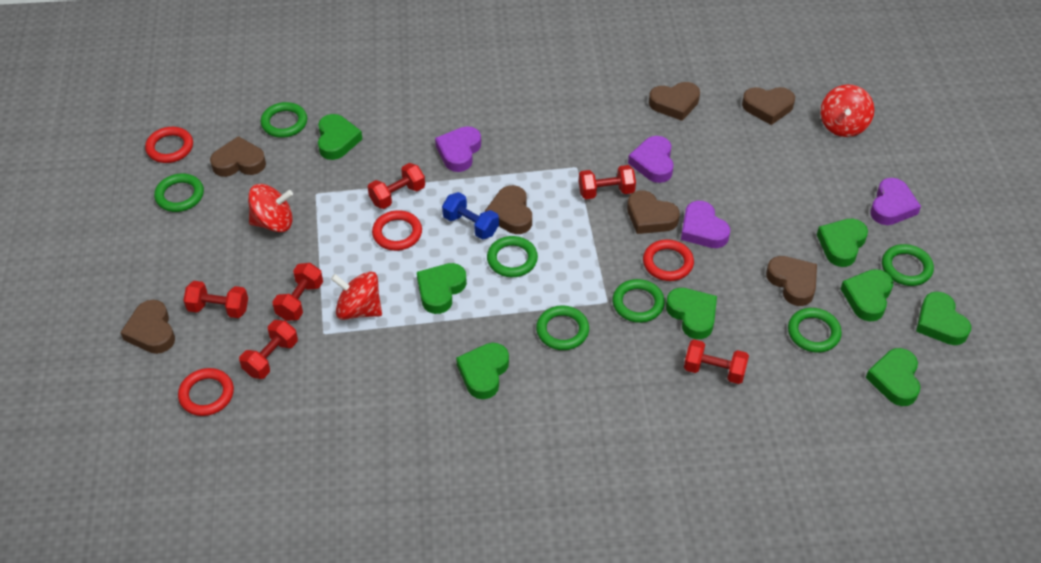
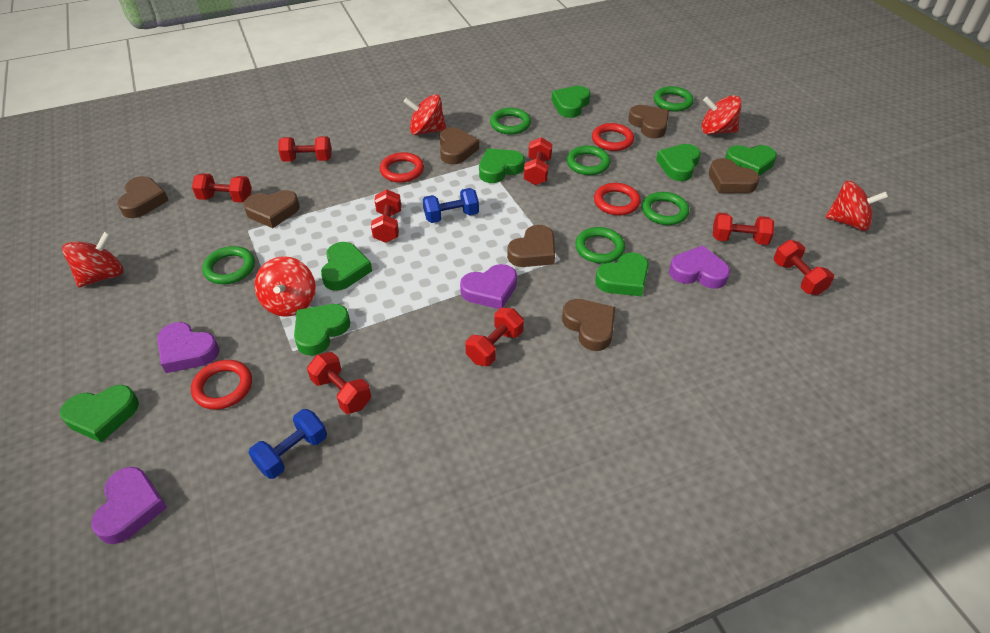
blue dumbbell: [442,192,499,240] = 1 -> [249,409,327,479] [423,188,479,223] = 2
green ring: [154,173,204,212] [260,102,307,138] [487,236,538,277] [536,305,589,350] [612,279,665,323] [788,308,842,353] [882,244,934,286] = 7 -> [202,246,255,284] [490,108,531,135] [567,146,610,175] [575,227,625,264] [642,192,689,225] [654,86,694,112] = 6
red dumbbell: [183,281,248,318] [239,320,298,379] [272,263,323,321] [368,163,425,209] [579,165,636,199] [684,340,749,384] = 6 -> [192,173,252,203] [278,136,331,162] [307,352,371,414] [371,189,401,243] [465,308,524,366] [524,137,552,185] [713,213,774,245] [774,240,834,295] = 8
red spinning top: [248,184,293,232] [331,271,382,320] [820,84,874,137] = 3 -> [62,231,123,288] [254,256,316,317] [404,94,446,135] [701,95,742,135] [825,180,888,231] = 5

